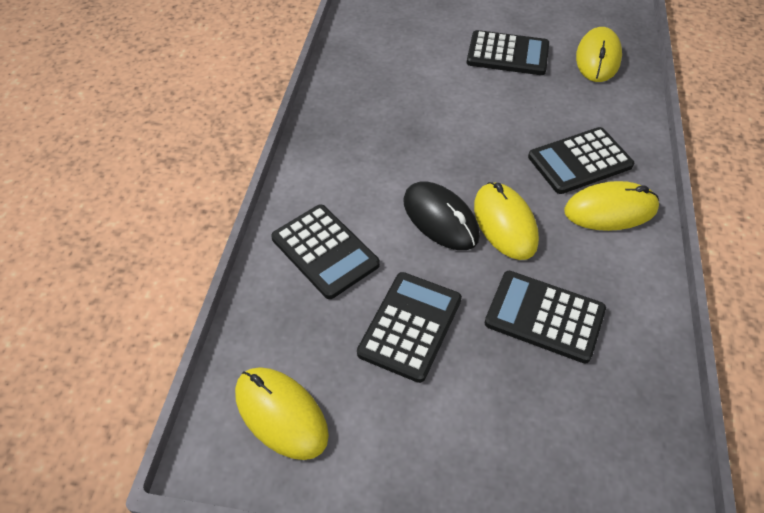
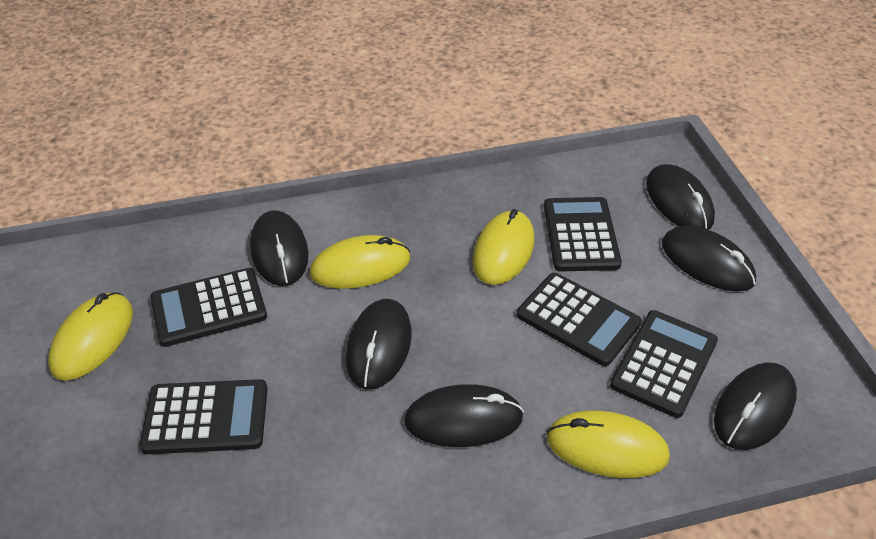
black mouse: [403,181,480,250] = 1 -> [250,210,309,286] [346,299,412,390] [404,384,524,447] [646,164,715,230] [662,226,756,292] [714,362,797,450] = 6

